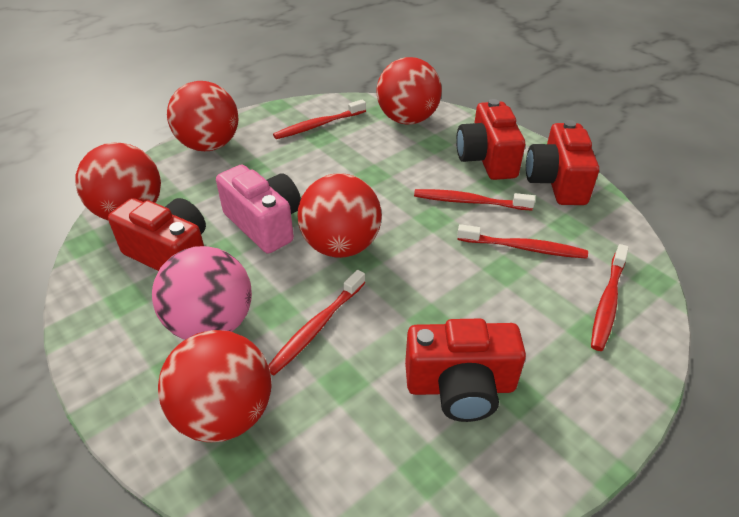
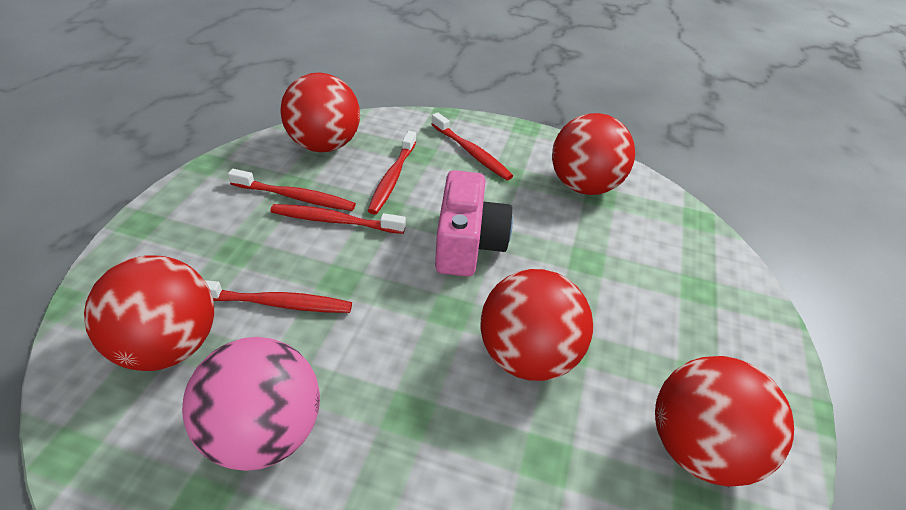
red camera: [108,198,206,271] [405,319,526,422] [456,99,525,180] [526,120,599,205] = 4 -> none = 0

